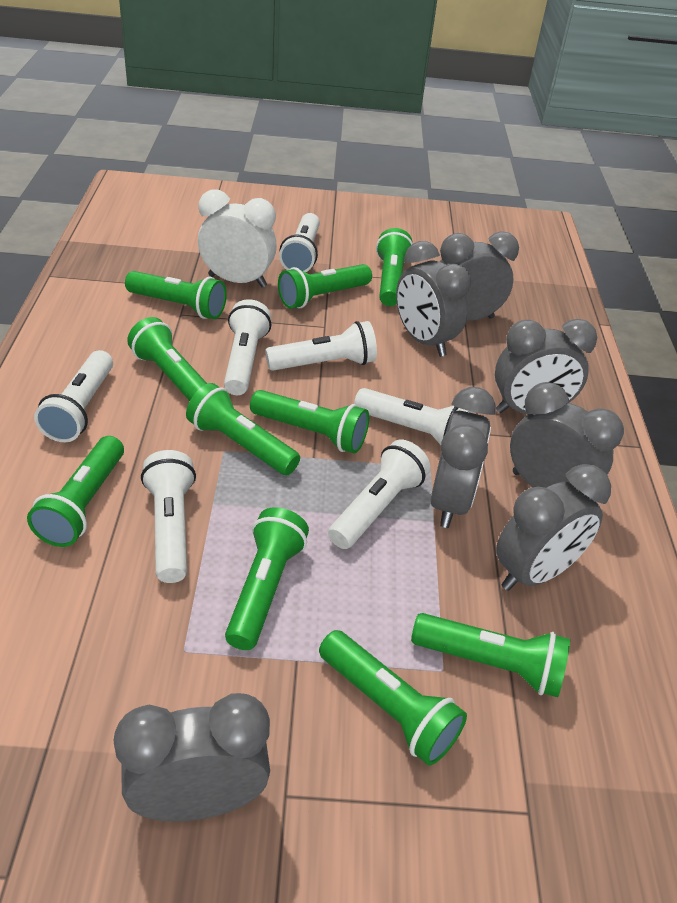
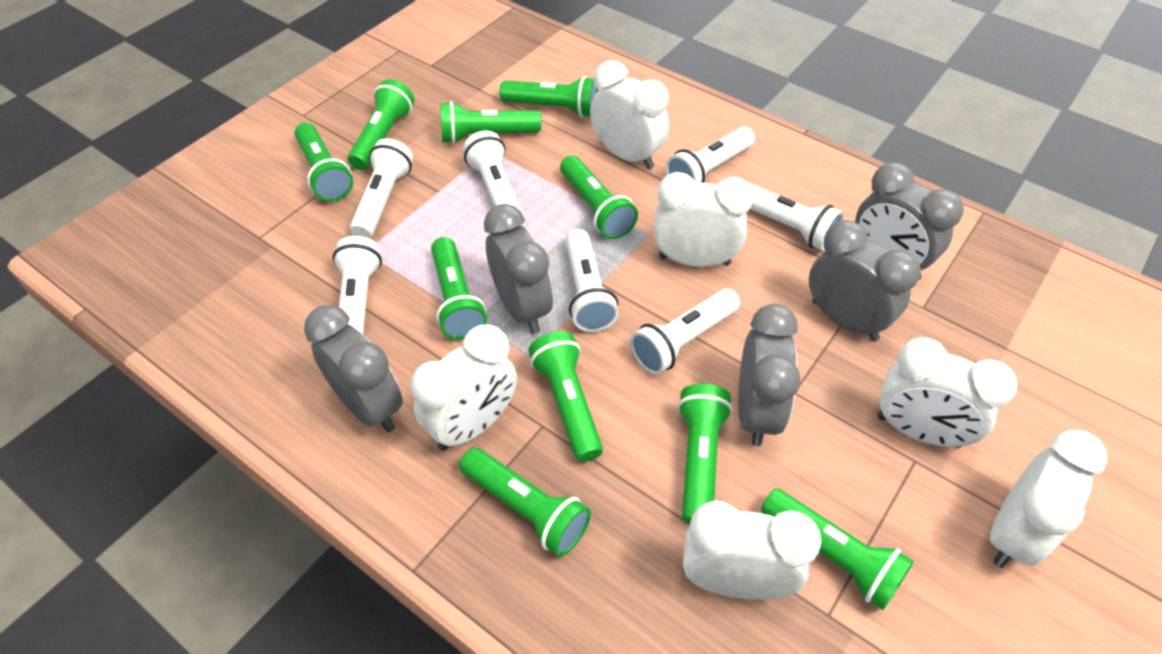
grey clock: [113,693,270,822] [396,241,471,357] [430,387,496,528] [440,231,519,321] [495,319,597,414] [496,464,611,591] [510,382,624,488] = 7 -> [304,305,403,432] [484,204,553,333] [738,304,801,446] [809,220,921,341] [855,162,964,280] = 5
white clock: [198,189,277,287] = 1 -> [411,324,517,451] [590,60,669,169] [654,172,754,267] [683,500,821,600] [877,337,1017,448] [990,430,1107,568] = 6

